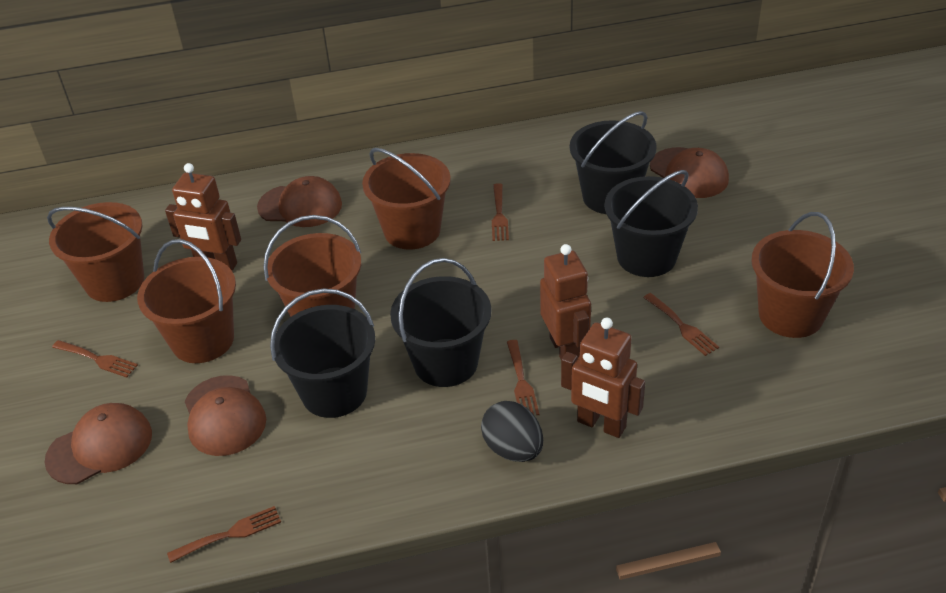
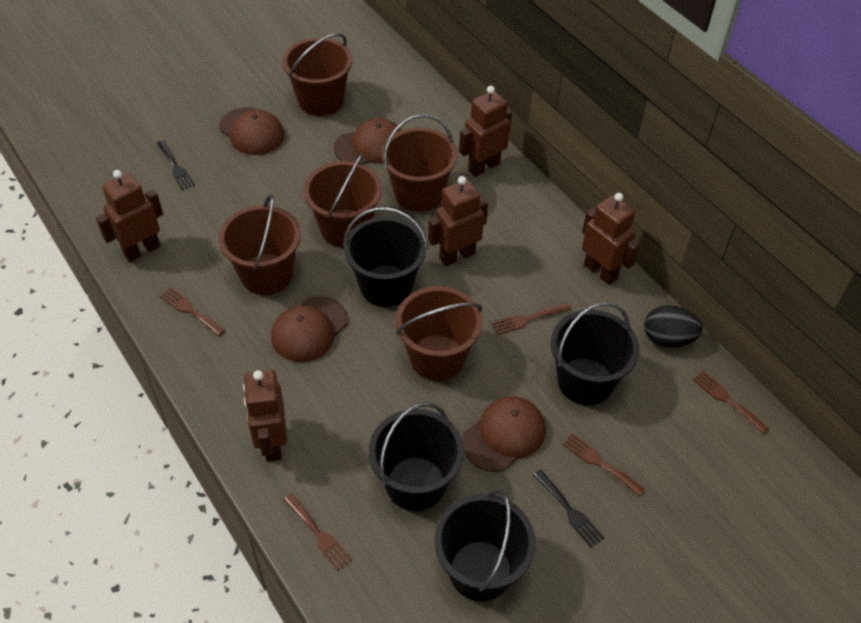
black fork: none = 0 -> [157,140,195,190] [533,469,605,547] = 2
brown robot: [165,163,241,271] [540,244,591,359] [561,318,645,438] = 3 -> [96,170,163,262] [243,370,287,462] [428,176,488,266] [459,86,512,177] [582,193,640,285] = 5

